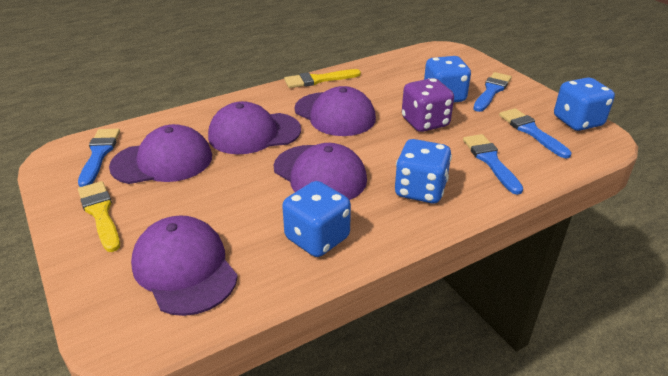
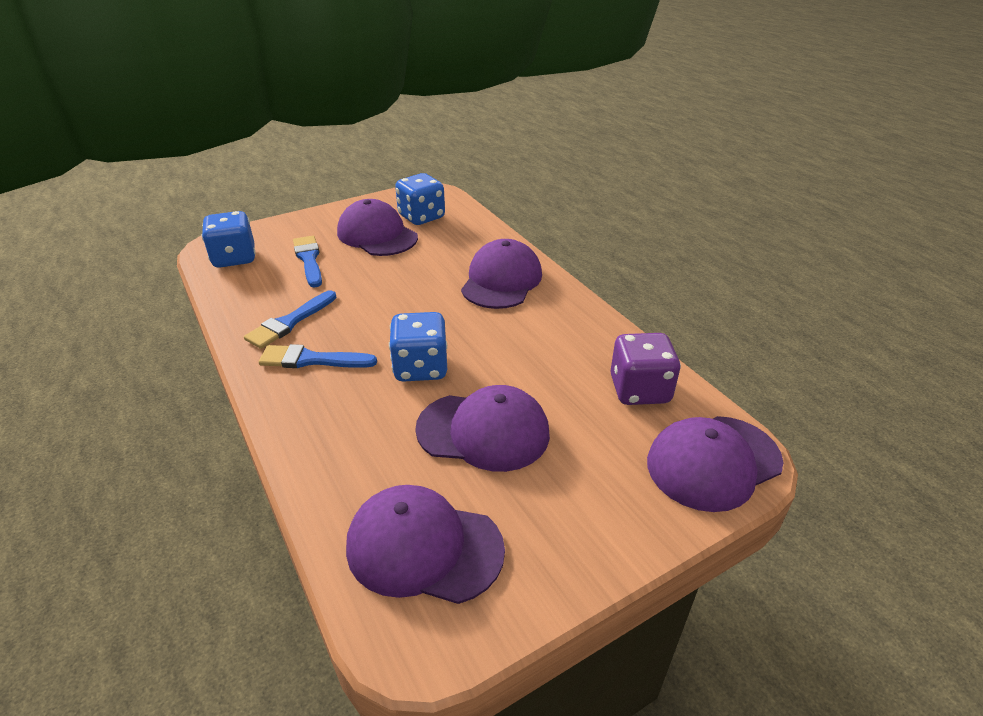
blue brush: [78,129,120,187] [463,134,523,195] [473,72,512,112] [499,108,572,159] = 4 -> [244,290,336,349] [259,344,377,368] [293,236,322,288] = 3
blue dice: [282,181,351,257] [395,139,452,203] [424,56,471,102] [554,77,615,131] = 4 -> [202,211,256,268] [389,312,447,382] [395,173,445,225] = 3
yellow brush: [78,181,120,252] [284,69,361,88] = 2 -> none = 0

